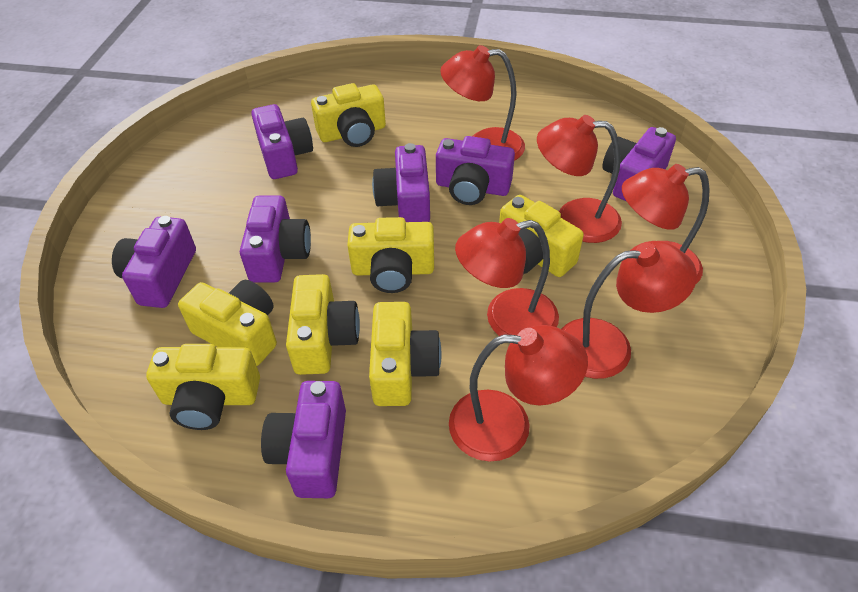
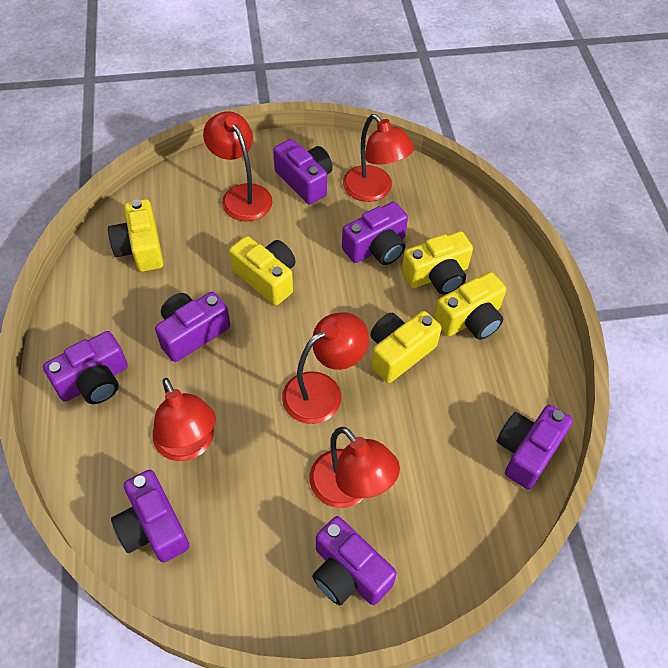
red lamp: [440,45,525,161] [449,325,588,462] [455,218,559,336] [537,115,622,243] [561,241,697,379] [622,164,710,285] = 6 -> [152,378,216,461] [203,111,273,221] [282,312,369,424] [309,427,400,508] [343,114,414,202] = 5
yellow camera: [146,344,260,430] [178,280,277,366] [286,274,360,375] [311,83,386,147] [347,217,434,293] [369,302,441,406] [499,195,584,277] = 7 -> [108,199,164,272] [229,236,296,305] [370,311,442,383] [402,231,473,295] [434,272,506,340] = 5

